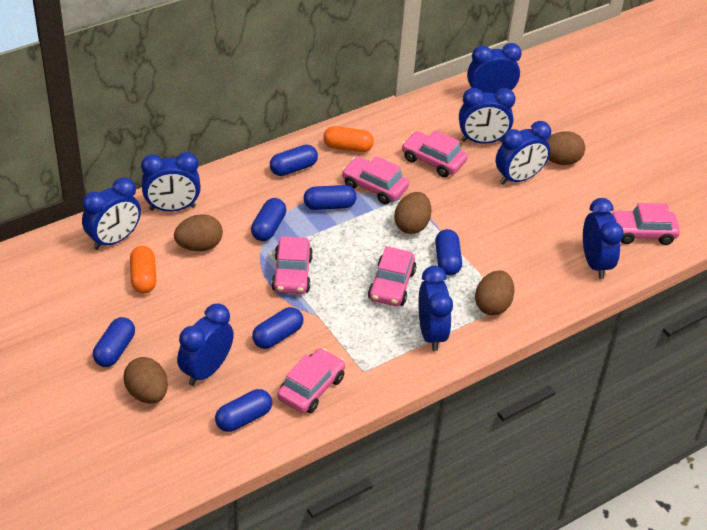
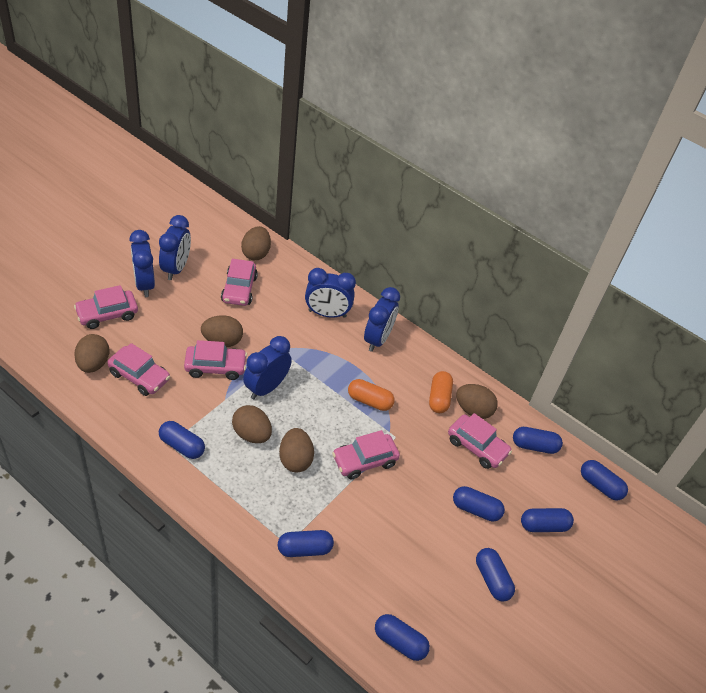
blue capsule: [93,317,135,367] [215,389,272,432] [251,198,286,241] [252,307,304,349] [270,145,318,176] [304,185,356,210] [435,229,462,275] = 7 -> [159,421,205,459] [278,530,334,557] [375,614,430,661] [453,486,505,522] [476,548,515,601] [513,427,563,454] [521,508,574,532] [581,460,628,501] = 8
blue clock: [82,177,141,250] [141,152,201,211] [177,303,234,386] [418,266,453,351] [459,88,515,144] [467,43,522,94] [496,121,551,185] [583,198,624,279] = 8 -> [129,230,155,297] [159,215,191,280] [243,336,292,399] [305,268,356,318] [364,287,400,352] = 5
brown egg: [123,357,168,404] [174,214,223,251] [394,192,432,234] [475,270,514,315] [546,131,585,165] = 5 -> [74,334,109,373] [201,315,243,347] [232,405,272,443] [241,226,271,260] [279,428,314,472] [456,384,498,419] = 6

